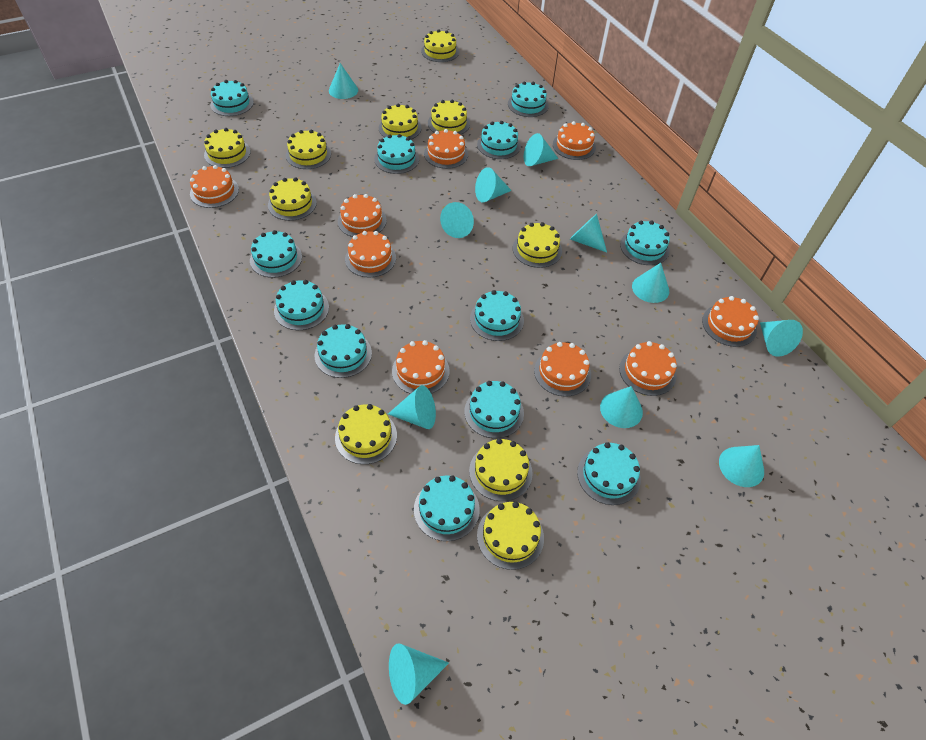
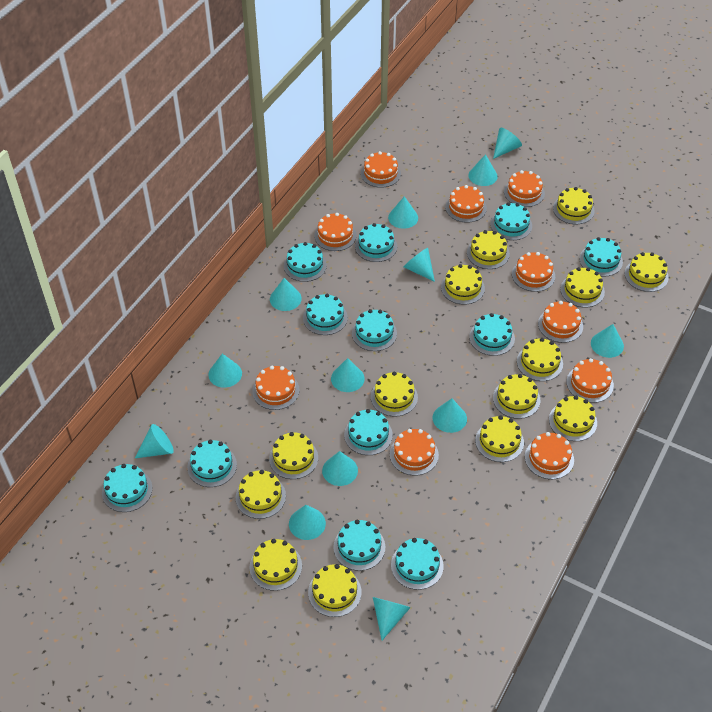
orange cake: [190,165,239,208] [338,194,387,237] [345,231,396,278] [392,340,450,394] [424,129,468,169] [534,342,591,397] [553,121,596,160] [619,341,677,396] [702,296,759,347] = 9 -> [252,366,300,410] [314,213,356,251] [361,151,401,188] [390,429,439,476] [445,185,487,223] [504,170,545,207] [512,252,555,292] [525,432,574,479] [538,301,583,343] [567,358,614,403] = 10
turquoise cone: [329,63,358,99] [388,385,436,429] [389,643,449,705] [440,202,474,238] [475,167,512,202] [524,133,559,166] [570,214,607,253] [600,386,643,428] [632,263,669,303] [719,445,764,487] [760,320,803,357] = 11 -> [135,424,174,458] [208,354,242,388] [270,278,302,311] [289,505,326,540] [322,451,358,486] [331,358,365,392] [373,597,411,640] [388,196,418,229] [404,248,435,282] [433,398,467,433] [469,154,498,186] [493,128,522,159] [591,324,624,358] = 13
yellow cake: [204,128,250,168] [268,177,317,221] [286,130,331,169] [335,404,397,464] [379,104,422,139] [421,29,459,62] [428,99,470,135] [469,438,533,501] [477,502,544,570] [513,222,562,268] = 10 -> [236,470,286,519] [250,539,302,591] [269,432,318,479] [308,564,362,617] [371,372,418,417] [441,264,485,305] [467,230,510,269] [475,415,524,462] [493,374,540,419] [517,338,563,381] [549,396,597,441] [553,187,595,224] [560,267,605,307] [624,252,669,292] = 14

